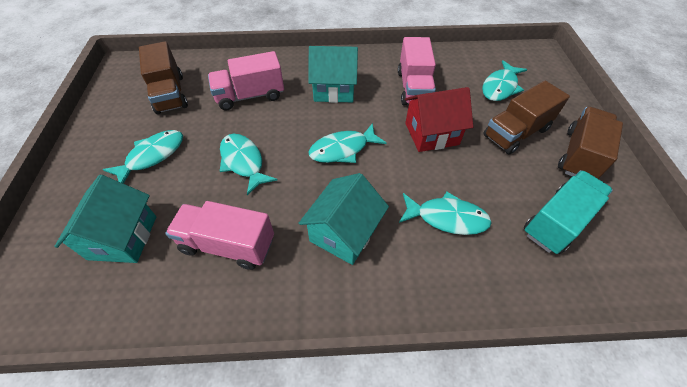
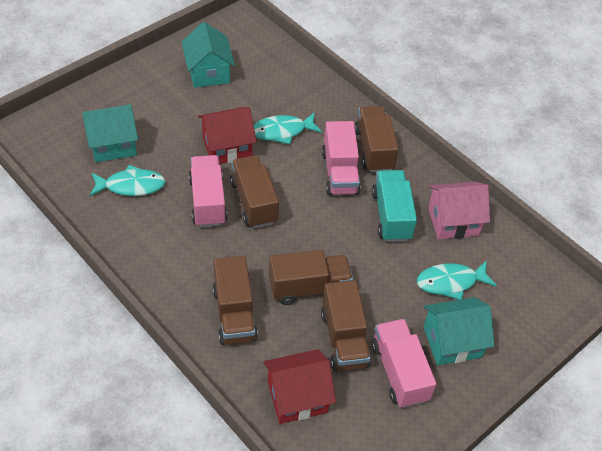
brown truck: [139,41,188,114] [483,81,570,154] [558,107,623,179] = 3 -> [213,256,258,345] [230,155,279,228] [269,250,353,305] [321,280,371,371] [355,106,399,173] = 5
pink house: none = 0 -> [428,182,490,239] = 1
red house: [405,87,473,152] = 1 -> [198,107,257,164] [263,349,336,424] = 2
turquoise fish: [103,130,183,184] [220,134,277,195] [309,123,387,163] [399,192,492,235] [482,60,527,101] = 5 -> [89,165,166,196] [254,112,322,144] [417,260,497,300] = 3

